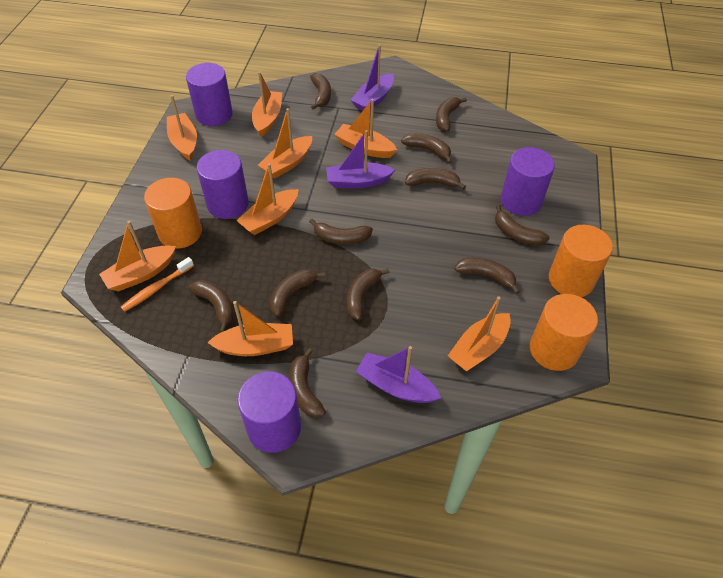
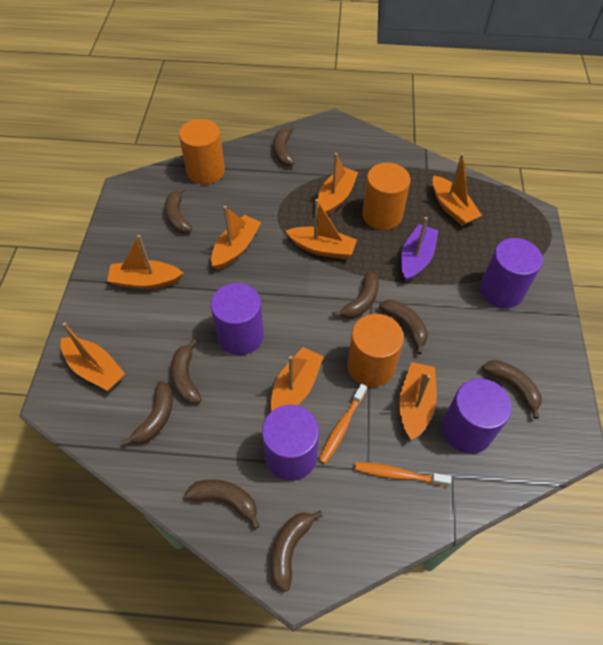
brown banana: [189,280,234,333] [270,269,325,317] [289,348,326,418] [309,219,373,245] [310,73,331,110] [347,268,389,320] [401,133,452,164] [405,168,466,190] [436,97,467,132] [454,257,520,294] [495,205,550,246] = 11 -> [121,381,173,446] [165,187,192,233] [171,339,202,404] [185,479,260,529] [271,511,323,592] [273,126,295,166] [332,272,379,319] [379,300,428,354] [482,360,542,419] = 9
orange toothbrush: [121,257,194,312] = 1 -> [319,384,367,464] [354,462,451,487] = 2
purple boat: [326,130,395,188] [351,44,394,111] [356,346,441,403] = 3 -> [401,217,439,282] = 1

